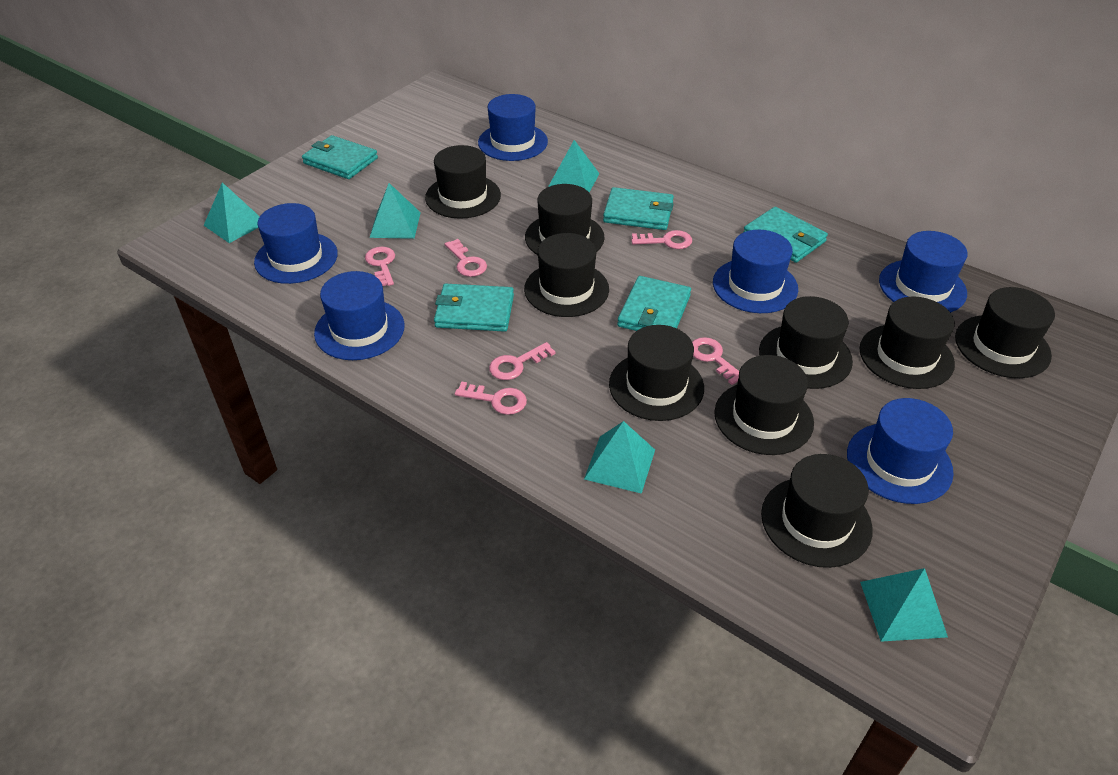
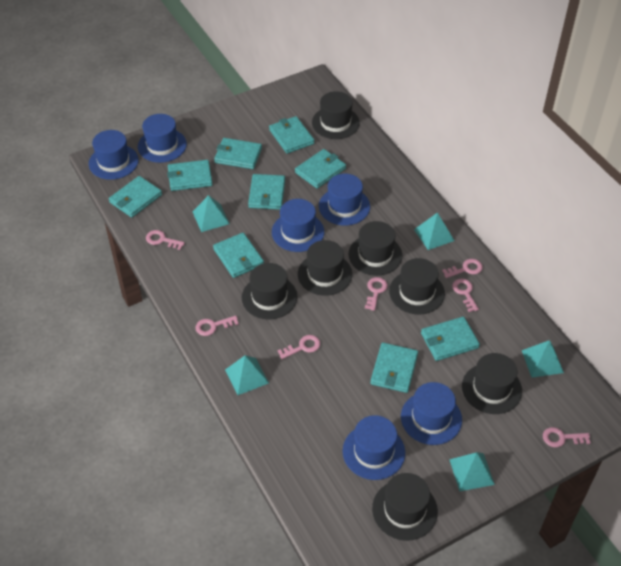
black hat: [425,145,501,219] [524,233,609,317] [525,184,604,255] [609,325,704,421] [714,355,814,455] [759,296,853,389] [761,454,873,568] [859,297,955,389] [955,287,1055,378] = 9 -> [242,263,297,320] [298,240,352,296] [312,91,360,139] [349,221,402,276] [372,473,438,541] [389,258,445,315] [462,353,522,414] = 7
pink key: [365,247,395,286] [445,239,487,277] [455,382,527,415] [489,342,556,380] [631,230,692,249] [692,337,739,385] = 6 -> [146,230,185,250] [195,316,239,336] [278,335,320,359] [365,277,388,311] [442,259,483,278] [452,278,479,312] [543,427,591,448] = 7
turquoise wallet: [302,135,378,179] [434,284,514,332] [603,187,674,230] [617,276,691,331] [744,207,828,263] = 5 -> [109,176,162,218] [167,160,213,191] [213,233,264,278] [214,138,262,169] [248,174,285,210] [269,116,314,154] [295,149,346,189] [370,343,418,393] [421,317,480,361] = 9

